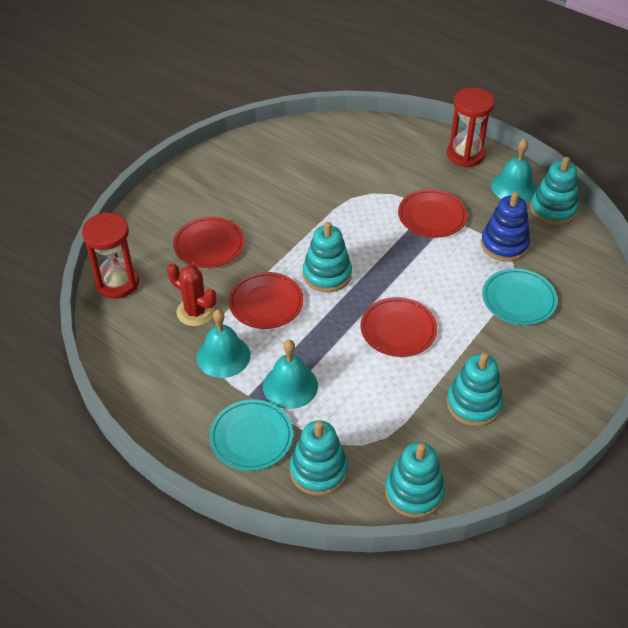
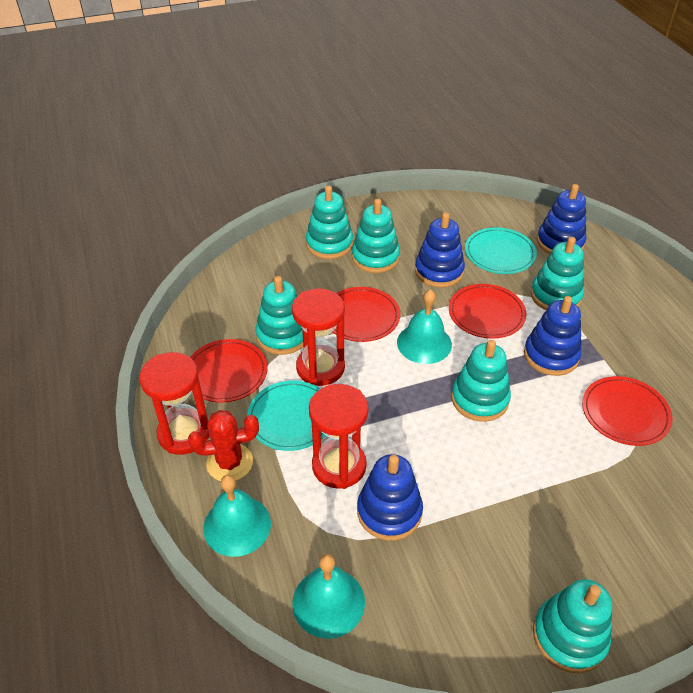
blue stacking toy: [481,192,530,262] = 1 -> [357,454,423,541] [415,212,465,288] [524,296,582,376] [537,184,586,254] = 4
red hourglass: [82,212,139,299] [447,88,495,168] = 2 -> [139,352,210,455] [292,288,345,386] [309,384,368,489] = 3
turquoise stacking toy: [290,420,348,496] [303,222,352,292] [385,442,445,518] [447,353,503,426] [530,157,579,226] = 5 -> [256,276,303,355] [306,186,353,259] [352,199,400,273] [451,340,511,422] [531,237,584,311] [533,579,612,673] = 6

